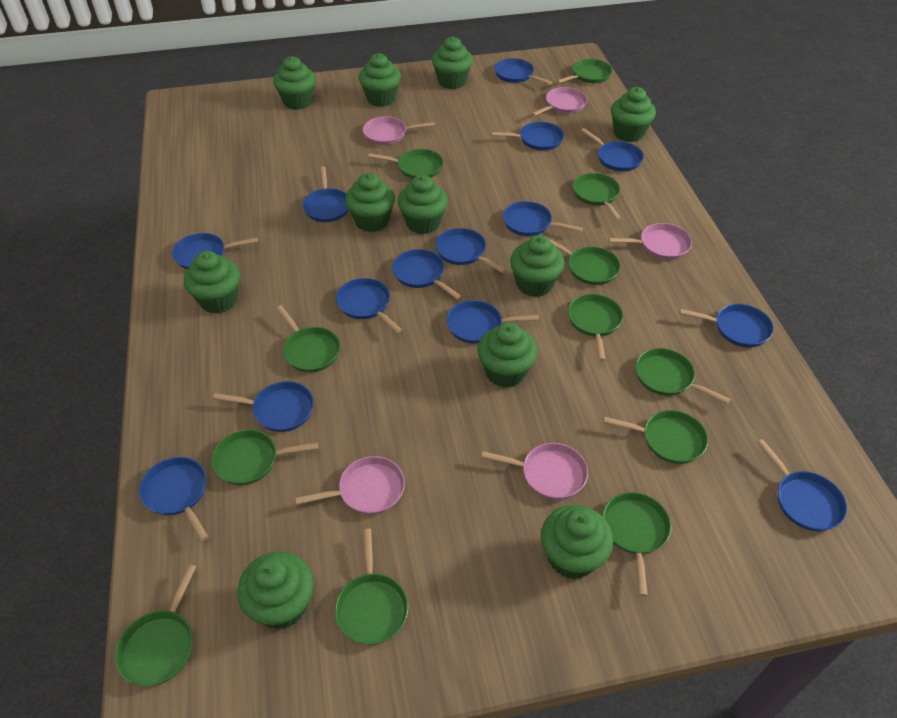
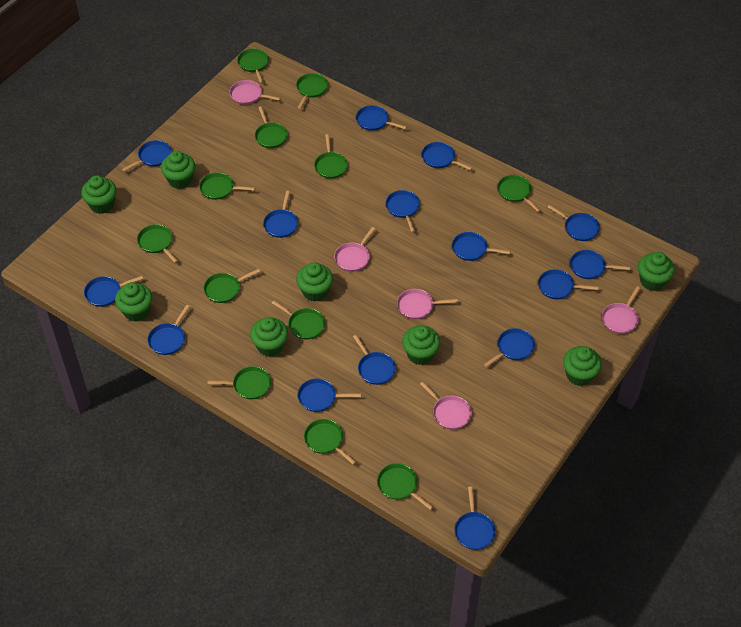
blue pan: [139,457,208,541] [172,233,258,269] [213,381,314,432] [303,166,349,222] [336,278,402,333] [392,249,461,299] [435,228,506,273] [447,300,539,344] [491,122,564,151] [494,58,552,85] [503,201,583,236] [581,128,644,172] [679,304,774,347] [757,439,847,531] = 14 -> [84,276,143,307] [122,140,172,172] [147,305,190,355] [263,191,298,238] [297,378,361,412] [353,335,396,385] [356,105,407,131] [386,190,420,232] [421,142,472,170] [452,232,510,261] [455,487,496,550] [484,328,535,367] [538,269,599,299] [548,205,600,241] [570,250,630,279] = 15
green cupcake: [184,251,240,314] [237,551,314,629] [273,56,316,110] [345,173,395,232] [359,53,401,107] [398,175,448,234] [432,36,473,89] [477,322,538,388] [510,235,565,297] [541,505,613,579] [611,87,656,142] = 11 -> [81,175,117,214] [115,282,152,322] [161,151,195,189] [250,317,288,357] [296,262,333,302] [402,325,440,365] [563,346,602,386] [638,252,675,291] = 8

